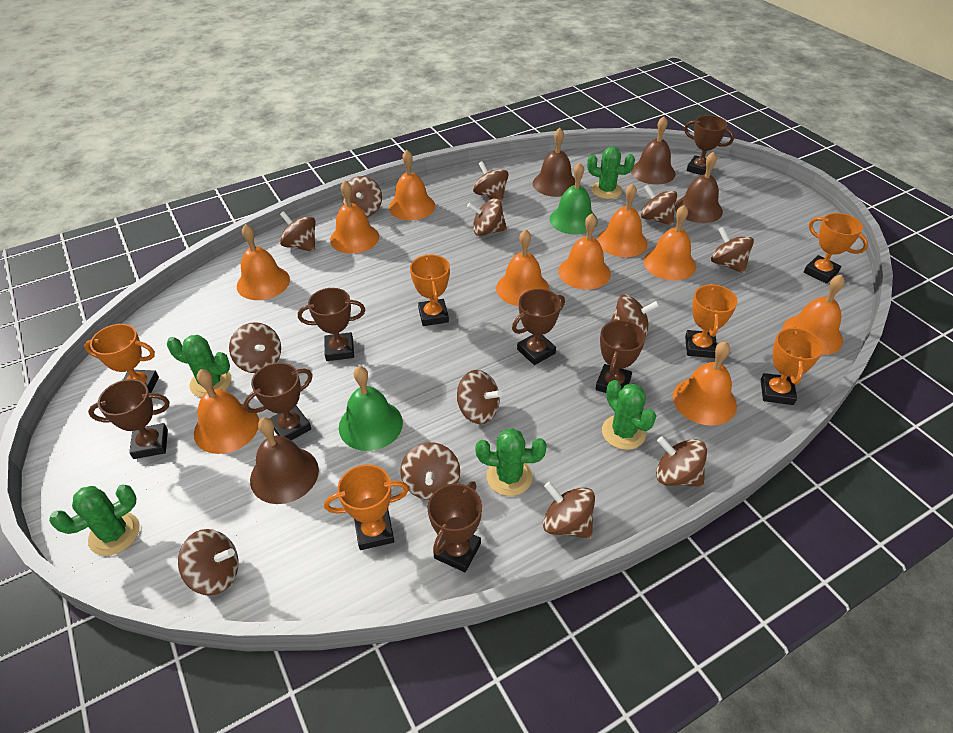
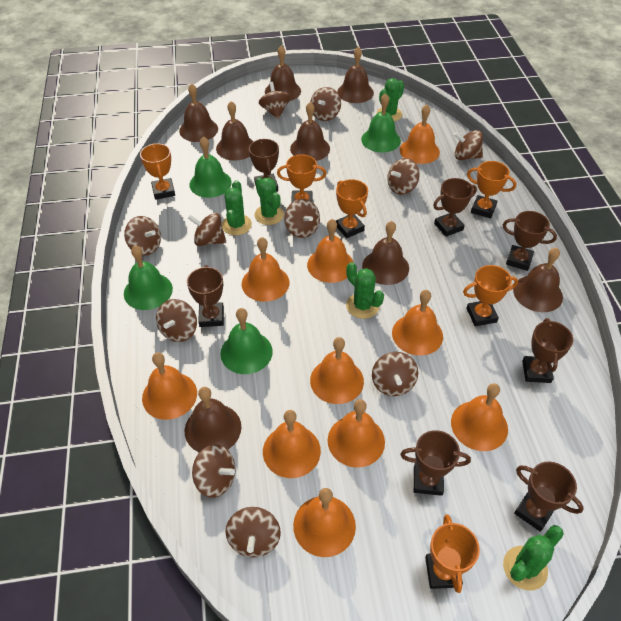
brown bell: [250,417,319,504] [533,128,575,197] [631,116,676,185] [675,152,723,223] = 4 -> [179,83,218,142] [185,387,241,452] [216,101,254,161] [265,45,301,101] [290,102,330,161] [337,47,374,103] [362,221,409,285] [513,248,563,312] = 8
brown spinning top: [178,529,238,596] [229,322,281,373] [280,211,315,252] [342,176,382,217] [400,442,460,500] [457,370,502,424] [467,198,507,236] [473,161,509,203] [543,482,595,539] [610,294,659,337] [641,184,677,225] [656,436,707,487] [711,227,754,274] = 13 -> [124,216,161,255] [156,299,197,342] [188,213,226,246] [192,444,236,498] [226,507,281,557] [259,82,290,119] [284,199,320,238] [310,87,341,121] [372,352,418,396] [387,158,420,195] [454,130,483,160] = 11
green bell: [339,366,403,451] [550,162,598,235] = 2 -> [124,245,173,310] [190,137,232,198] [220,308,273,374] [361,93,401,152] = 4

